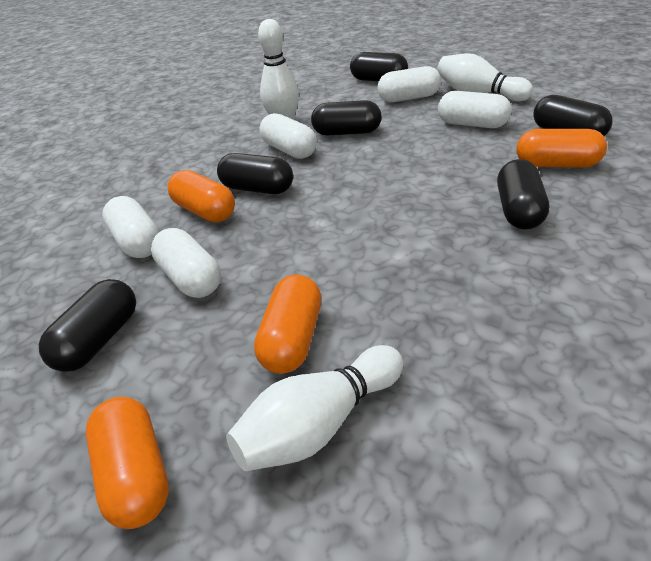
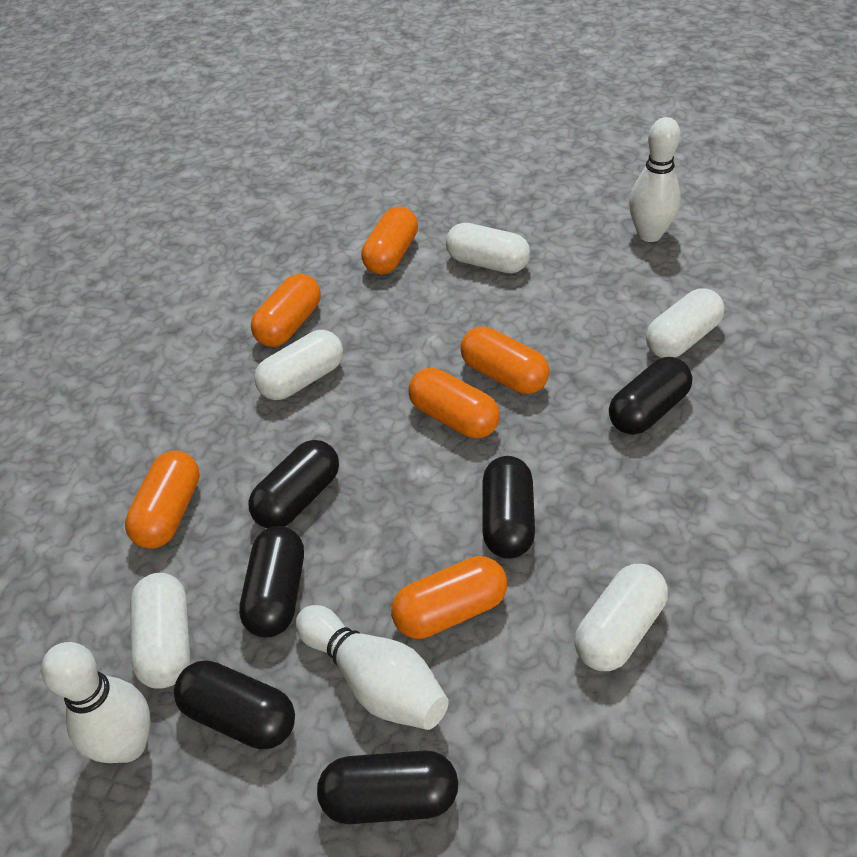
orange capsule: [86,397,169,529] [167,170,235,222] [254,274,321,374] [517,129,607,168] = 4 -> [125,450,200,549] [251,274,321,347] [361,206,418,275] [391,556,507,639] [408,368,500,438] [460,326,550,394] = 6

